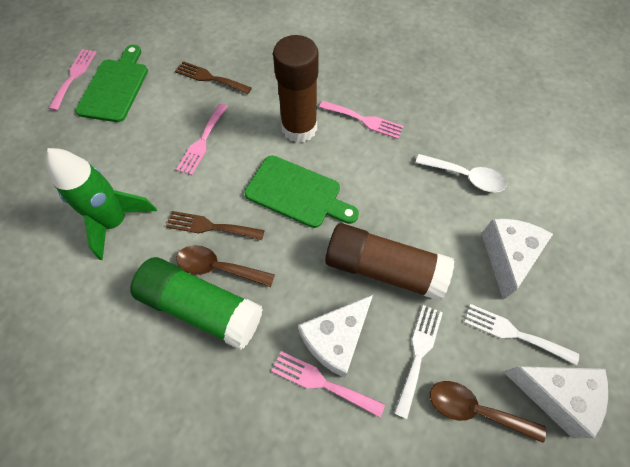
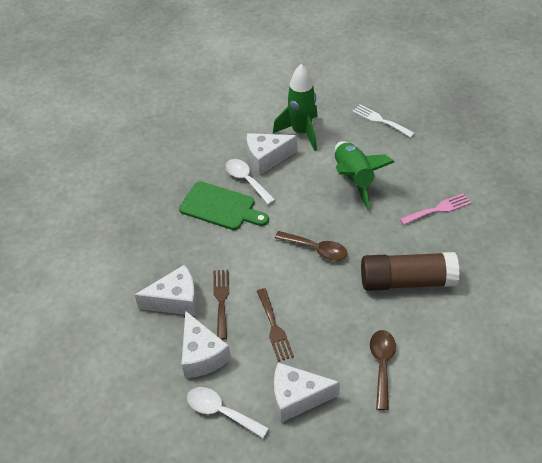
brown glue stick: [273,35,319,143] [325,223,454,301] = 2 -> [361,252,460,291] = 1
green cutting board: [75,45,148,122] [244,155,359,228] = 2 -> [179,181,269,230] = 1
green glue stick: [130,257,263,350] = 1 -> none = 0
green rocket: [45,148,157,260] = 1 -> [273,64,318,151] [335,141,394,210] = 2
pink fork: [49,49,97,111] [176,104,228,175] [272,351,385,418] [319,101,404,139] = 4 -> [400,193,471,225] = 1
white cheese: [298,295,373,378] [481,219,553,300] [503,366,608,438] = 3 -> [135,265,197,316] [181,311,231,378] [247,133,297,175] [274,362,340,423] = 4
white fork: [394,305,443,419] [464,304,579,365] = 2 -> [352,105,415,138] = 1
white spoon: [415,154,507,192] = 1 -> [187,387,269,438] [226,159,275,205] = 2

